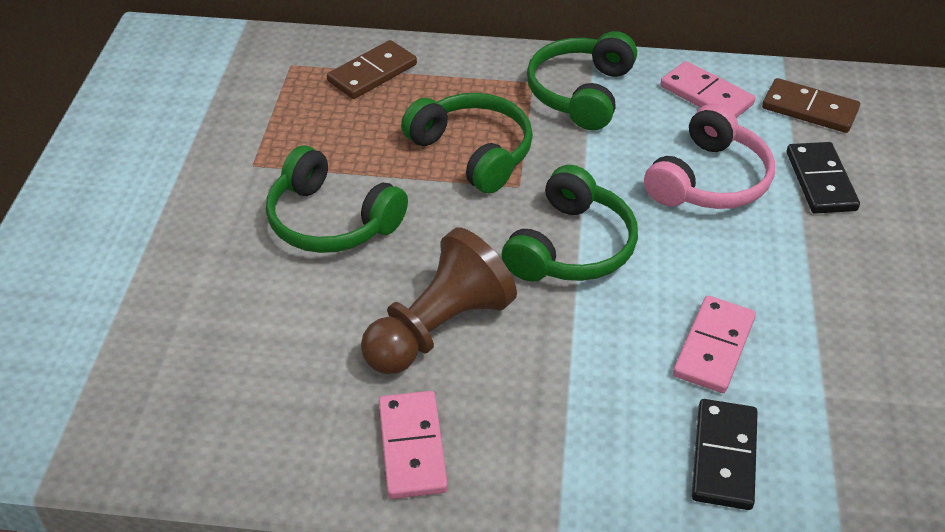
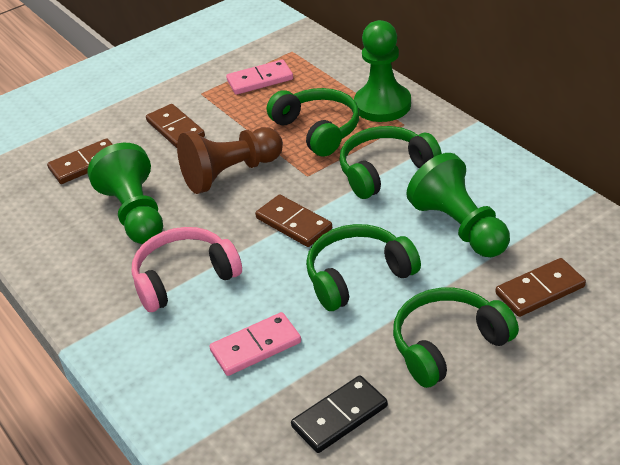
black domino: [692,399,758,510] [787,142,860,214] = 2 -> [291,375,388,453] = 1
brown domino: [327,40,417,99] [762,78,860,133] = 2 -> [47,138,113,184] [146,104,205,148] [255,194,332,247] [496,258,586,317] = 4
green pawn: none = 0 -> [87,143,163,244] [354,20,411,122] [407,153,510,257] = 3
pink domino: [379,391,448,499] [660,61,755,118] [673,296,756,393] = 3 -> [209,312,301,376] [226,60,293,95] = 2

